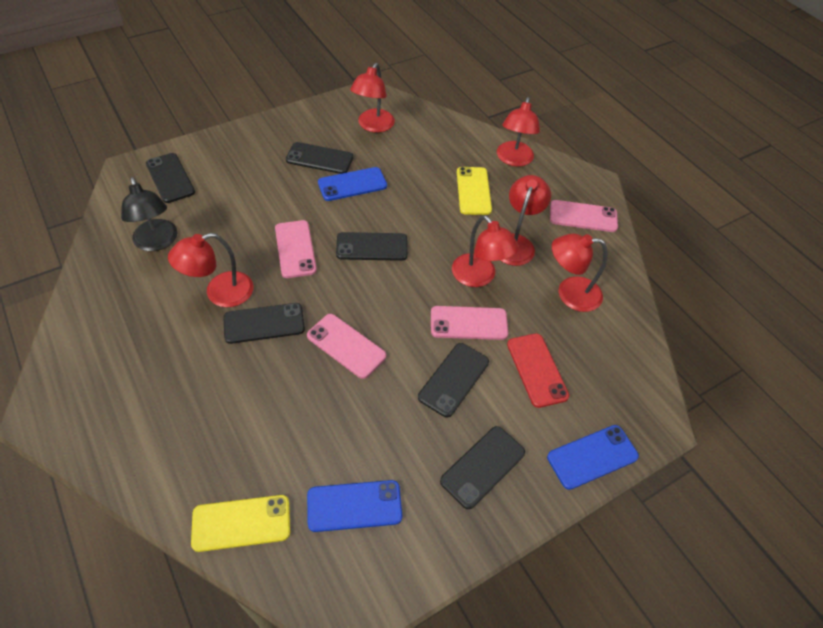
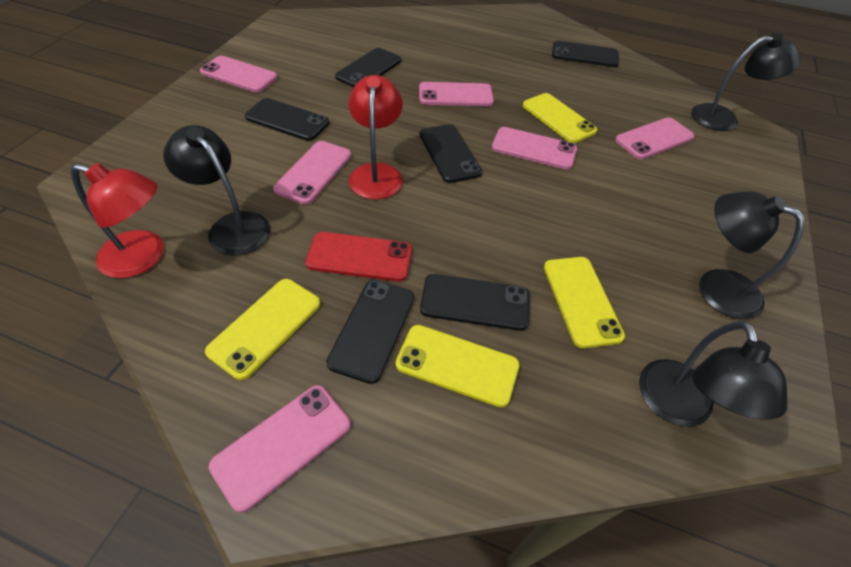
black lamp: [121,177,178,251] = 1 -> [163,125,270,256] [639,321,788,426] [691,33,801,131] [699,191,804,320] = 4
blue phone: [307,480,402,532] [318,167,387,201] [547,425,639,490] = 3 -> none = 0
pink phone: [275,220,317,278] [307,314,386,379] [431,306,508,340] [550,200,618,232] = 4 -> [200,56,277,92] [209,385,351,513] [273,141,351,205] [419,82,494,106] [492,127,577,170] [615,117,694,160] = 6
red lamp: [168,233,253,307] [350,63,395,133] [452,215,519,287] [497,97,540,167] [500,175,551,266] [552,234,608,312] = 6 -> [71,163,164,278] [348,75,403,199] = 2
yellow phone: [191,495,290,552] [457,167,492,215] = 2 -> [205,279,320,380] [396,325,519,407] [523,93,597,143] [544,257,625,348] = 4

